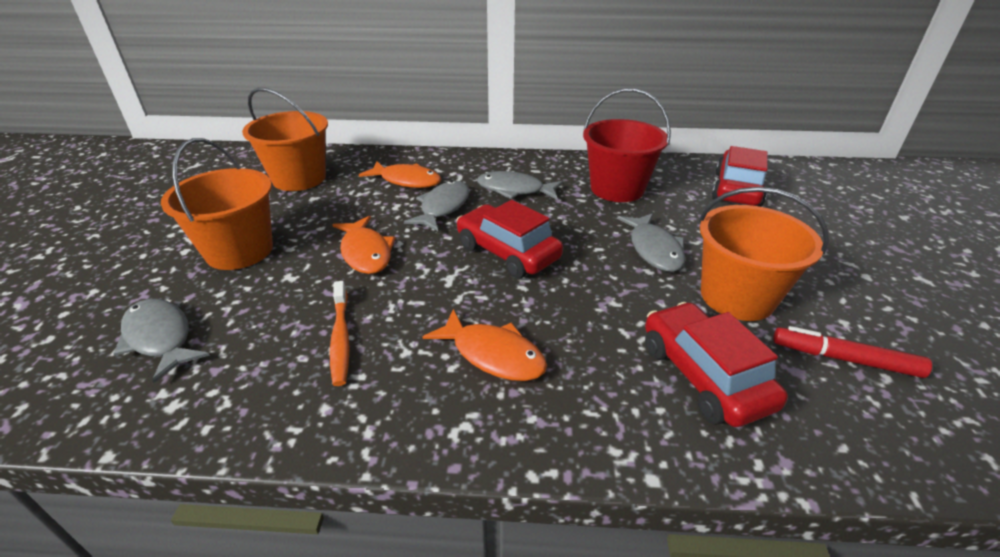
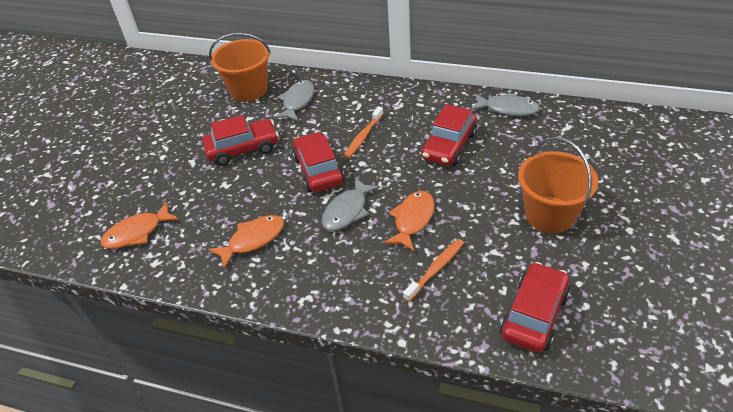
grey fish: [113,299,210,383] [404,180,470,231] [477,171,563,199] [617,213,686,272] = 4 -> [274,80,315,121] [322,177,380,231] [471,92,540,116] = 3
orange bucket: [161,138,273,270] [242,88,328,191] [699,187,829,321] = 3 -> [209,33,271,102] [518,137,598,233] = 2
orange toothbrush: [330,281,350,386] = 1 -> [344,106,383,158] [403,239,464,302] = 2
red bucket: [583,88,671,202] = 1 -> none = 0
red car: [456,200,563,279] [645,302,788,427] [712,146,767,207] = 3 -> [202,115,279,166] [292,132,345,192] [421,104,477,166] [500,262,570,353] = 4
red marker: [773,326,932,378] = 1 -> none = 0

